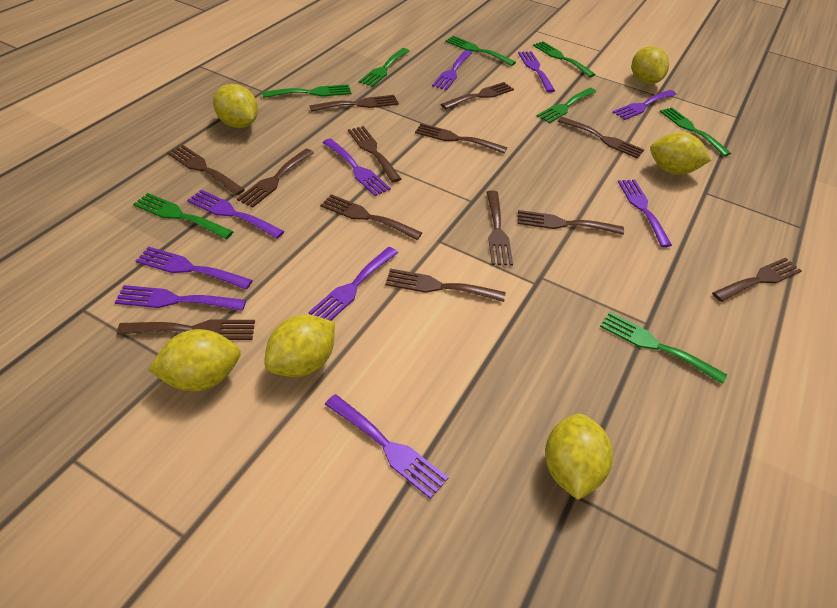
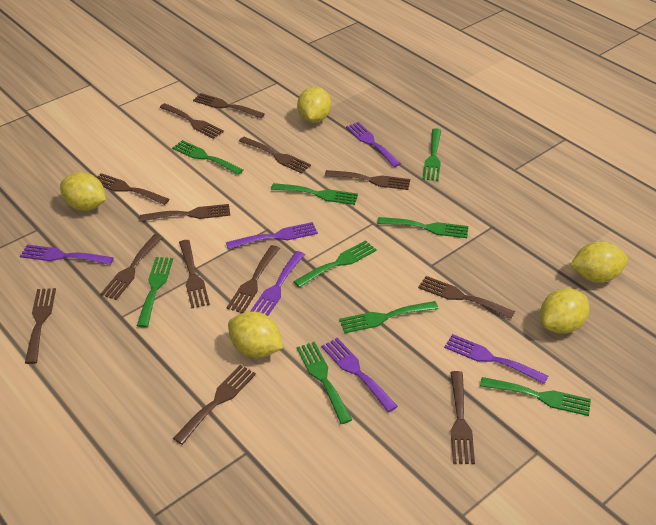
green fork: [133,193,234,239] [262,84,351,98] [359,48,409,87] [446,36,516,66] [533,41,596,77] [537,88,596,123] [600,312,727,384] [660,108,731,156] = 8 -> [137,257,173,328] [172,140,243,175] [271,183,358,205] [293,240,377,288] [297,342,352,424] [339,301,439,333] [377,217,468,238] [423,128,441,181] [480,377,591,416] = 9
purple fork: [115,285,246,311] [136,246,253,290] [187,190,284,239] [308,247,398,321] [323,138,391,196] [325,394,449,499] [432,50,472,90] [518,51,555,93] [613,90,676,120] [618,180,672,247] = 10 -> [20,245,114,265] [226,222,318,249] [250,251,305,316] [322,338,398,412] [346,122,401,167] [444,334,548,384] = 6
yellow lemon: [148,329,241,391] [213,84,258,128] [264,315,335,377] [545,414,613,500] [632,46,669,84] [650,132,711,175] = 6 -> [60,172,106,211] [228,311,283,358] [297,87,331,123] [540,288,589,334] [570,241,628,283] = 5

